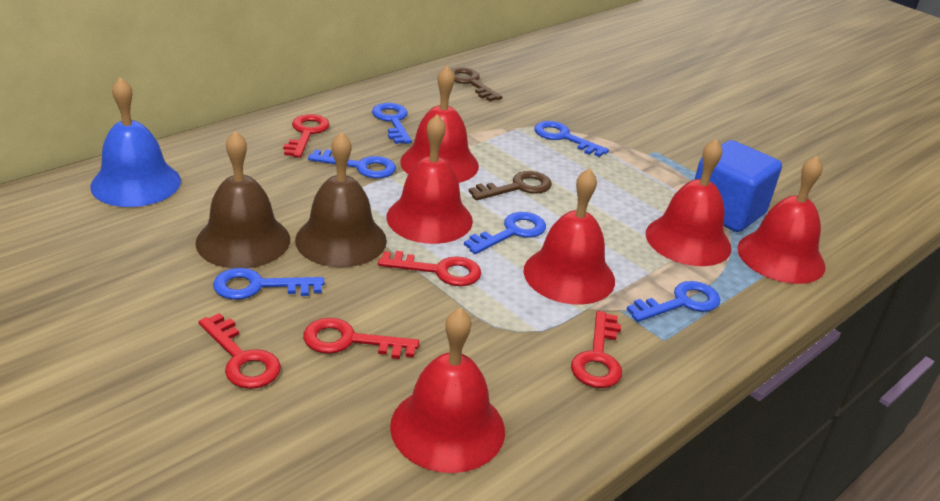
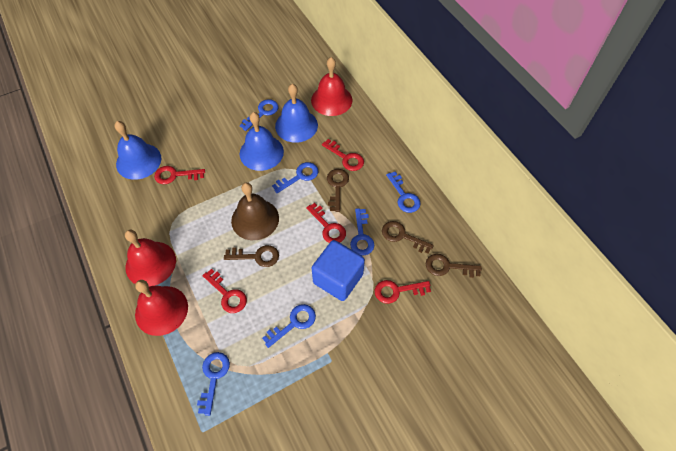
blue bell: [90,77,181,207] = 1 -> [114,121,161,180] [240,112,284,171] [275,84,318,143] = 3
brown bell: [195,131,290,268] [295,132,387,267] = 2 -> [231,182,279,240] = 1
brown key: [451,67,502,101] [469,171,552,201] = 2 -> [224,245,279,267] [327,169,349,212] [382,221,434,254] [426,254,482,278] = 4
red bell: [387,114,473,244] [390,308,505,473] [400,66,479,183] [523,168,615,305] [646,139,732,266] [737,156,826,284] = 6 -> [125,230,176,287] [135,280,188,336] [311,57,352,116] = 3

